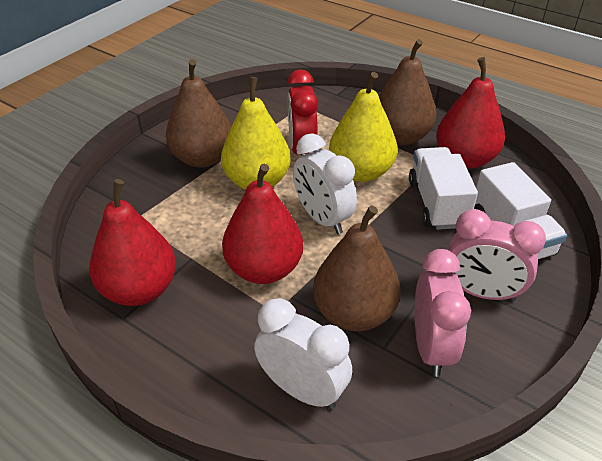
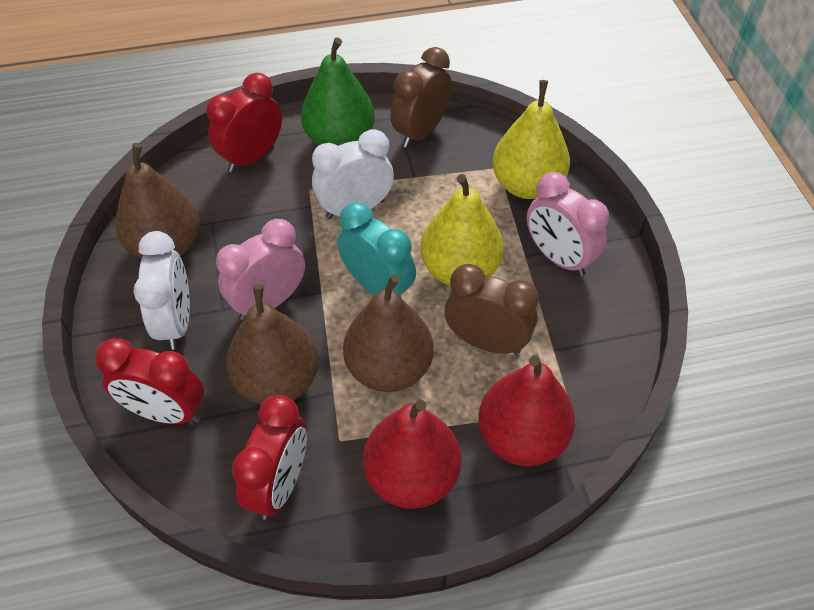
brown clock: none = 0 -> [390,47,452,148] [444,264,539,354] = 2
green pear: none = 0 -> [301,38,375,146] = 1
red clock: [287,69,318,156] = 1 -> [95,338,204,424] [206,73,282,172] [232,395,307,520] = 3
red pear: [89,179,176,306] [222,164,303,284] [436,57,505,169] = 3 -> [363,399,461,509] [478,355,575,466] = 2
turquoise clock: none = 0 -> [337,202,416,297] = 1
white truck: [409,147,478,230] [474,162,567,259] = 2 -> none = 0

